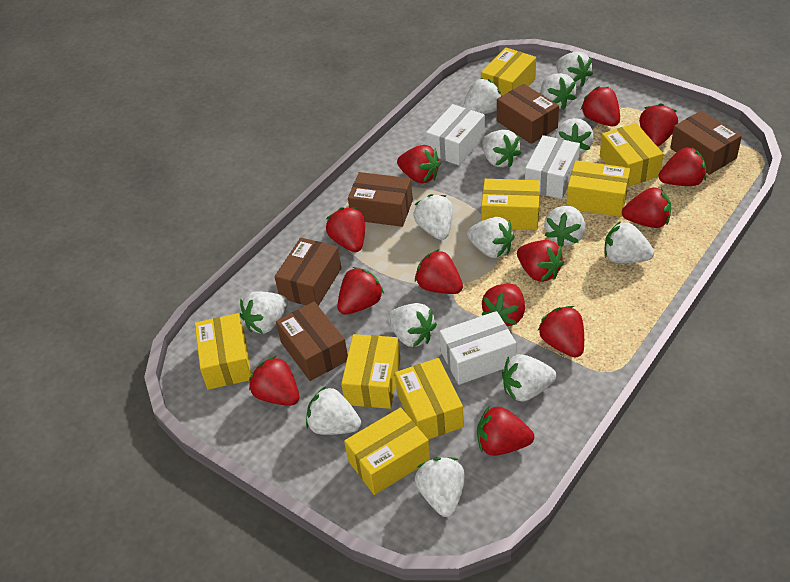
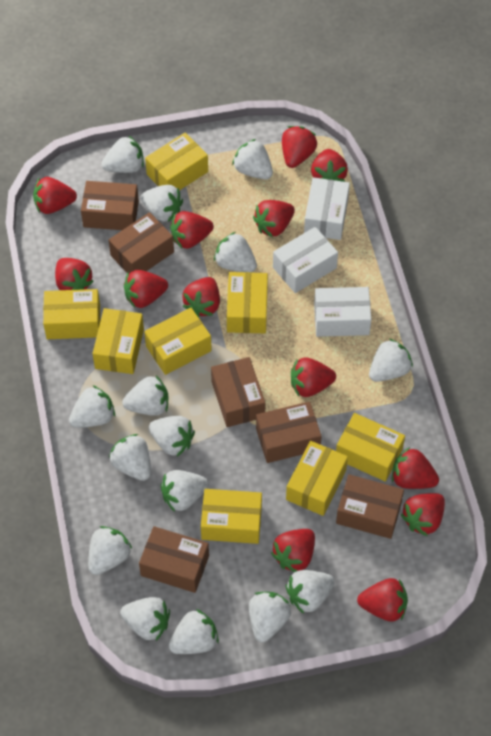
brown box: [274,237,341,306] [276,302,348,381] [348,172,413,227] [497,84,559,144] [670,110,742,175] = 5 -> [81,181,139,230] [109,212,174,273] [139,526,209,593] [211,357,265,427] [256,402,322,463] [336,474,404,539] = 6
white strawberry: [240,291,288,334] [306,386,361,435] [388,303,437,347] [414,194,453,240] [415,457,465,517] [463,78,501,114] [467,217,515,258] [482,130,522,167] [502,354,556,402] [541,73,577,110] [544,206,585,247] [555,118,594,155] [556,51,593,87] [604,221,654,263] = 14 -> [69,385,115,428] [88,526,132,575] [102,135,144,173] [109,434,151,481] [120,597,170,641] [122,376,168,416] [141,185,183,222] [149,416,195,457] [161,470,208,512] [168,609,219,654] [214,232,257,272] [232,139,273,180] [249,592,291,642] [286,570,335,614] [369,339,413,382] = 15

